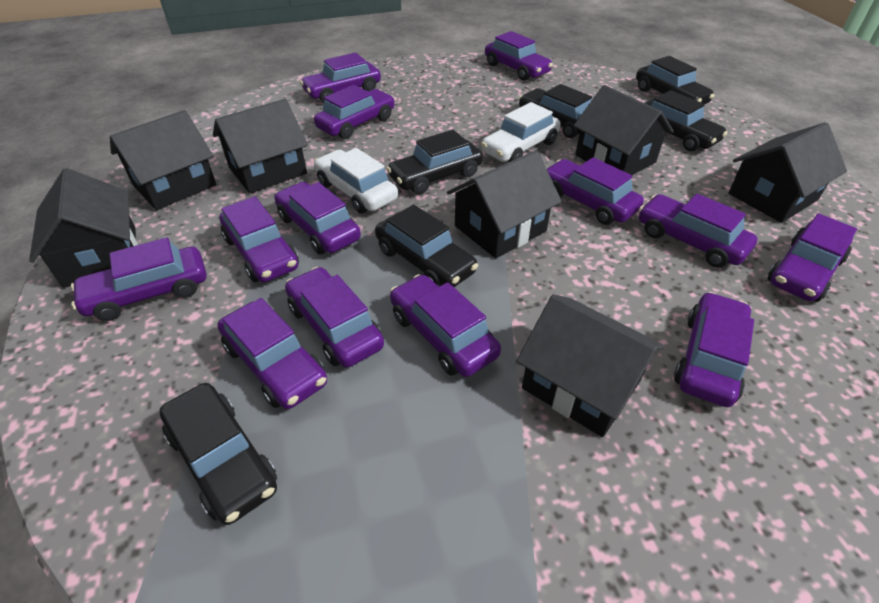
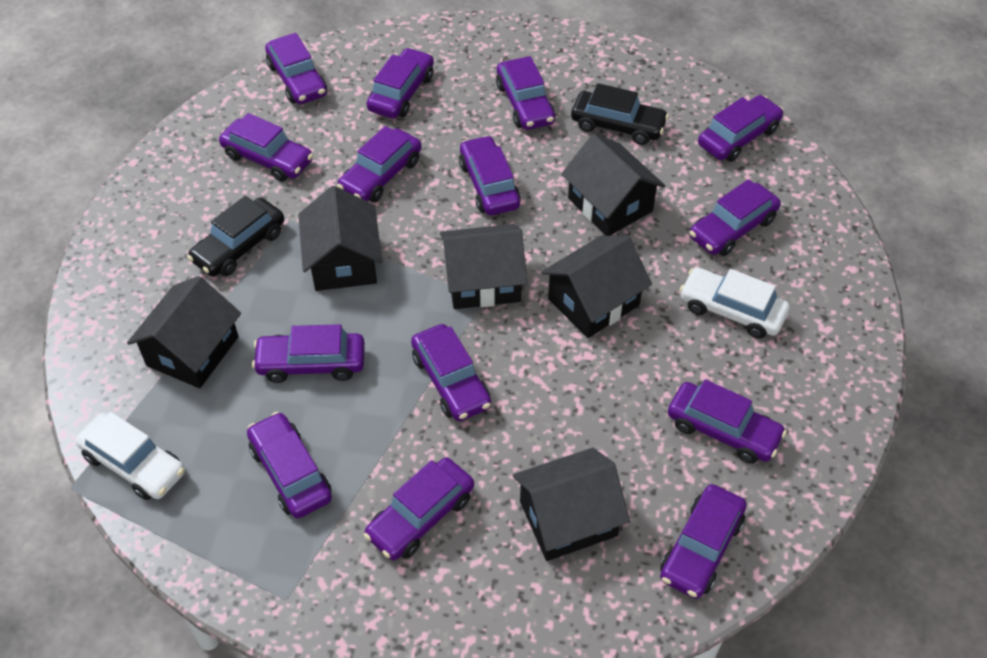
black car: [159,383,277,525] [375,204,478,287] [386,130,483,194] [519,84,592,138] [636,56,714,104] [645,90,727,152] = 6 -> [187,196,284,277] [571,83,669,145] = 2
black house: [29,168,138,288] [110,110,216,210] [213,99,308,193] [447,150,562,258] [516,294,664,437] [574,85,674,175] [728,122,847,223] = 7 -> [127,276,241,388] [298,186,382,291] [440,224,527,309] [513,448,630,561] [541,236,652,338] [561,134,665,236] = 6
purple car: [71,237,207,321] [218,298,327,409] [220,196,299,282] [274,182,361,254] [285,267,384,368] [300,52,381,102] [314,85,395,139] [390,274,501,377] [485,31,553,81] [546,157,644,225] [639,194,758,267] [674,292,754,407] [767,213,857,302] = 13 -> [219,113,313,182] [247,412,332,518] [252,324,365,383] [265,33,327,104] [337,126,422,203] [364,458,474,560] [366,48,434,119] [411,324,491,421] [459,135,521,215] [496,56,555,130] [660,484,747,599] [668,380,787,464] [689,179,781,256] [698,95,784,162] = 14

